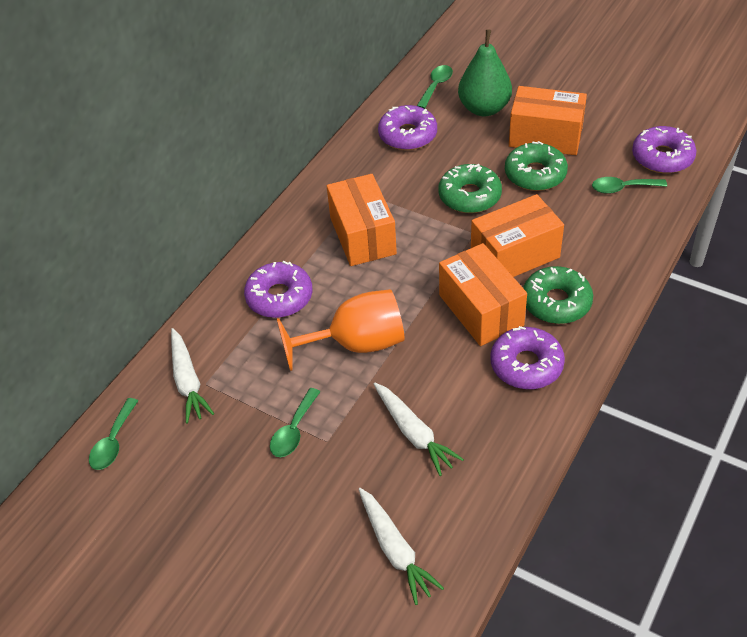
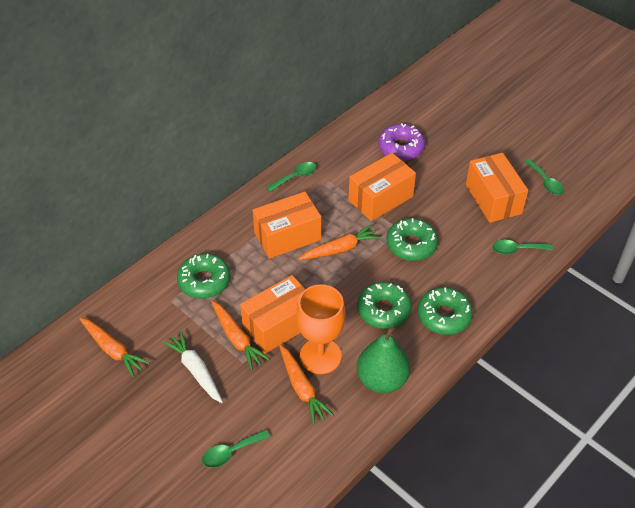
green donut: [438,164,502,213] [505,141,568,191] [523,266,593,324] = 3 -> [177,253,230,299] [357,282,412,329] [386,218,438,261] [418,287,473,335] = 4
orange carrot: none = 0 -> [79,318,150,377] [212,301,270,370] [279,345,334,425] [298,224,381,260] = 4
purple donut: [244,261,312,318] [378,105,437,150] [490,326,565,389] [632,126,696,173] = 4 -> [378,123,425,161] = 1
white carrot: [171,328,214,424] [359,488,444,605] [374,383,464,476] = 3 -> [163,331,223,403] = 1

